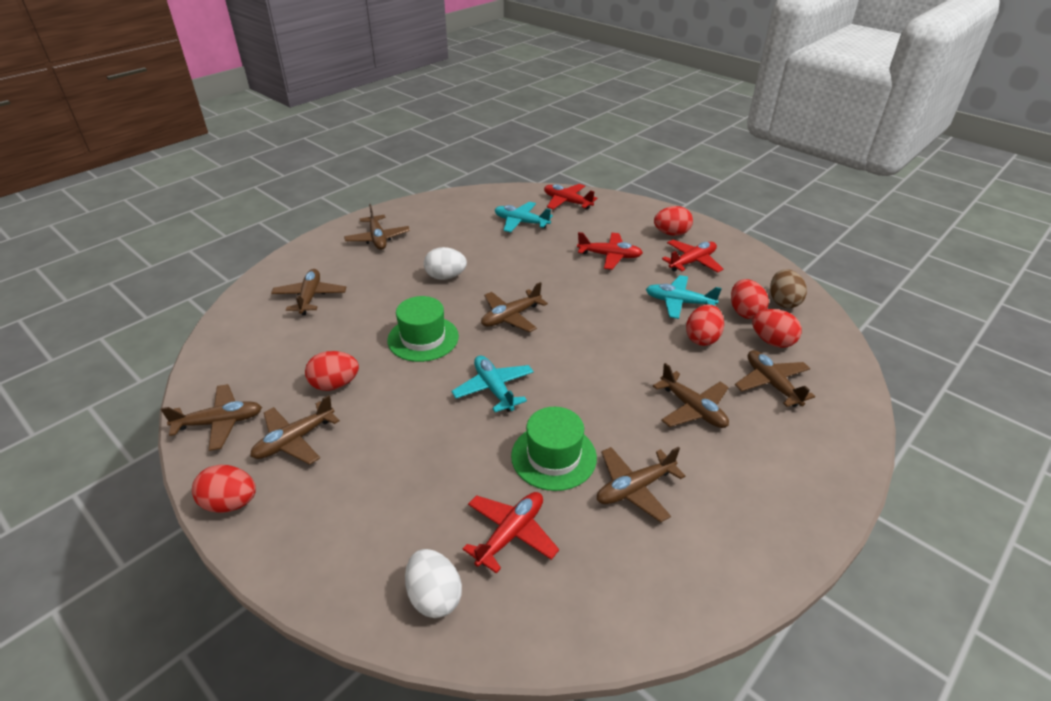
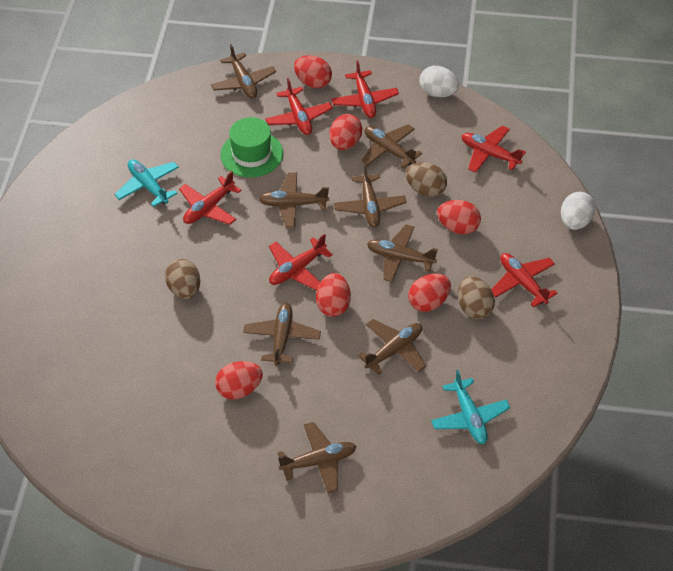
brown egg: [770,269,807,308] = 1 -> [165,259,200,299] [406,162,447,197] [458,276,495,319] = 3
green hat: [387,296,459,362] [511,407,597,491] = 2 -> [220,117,283,177] = 1
red plane: [462,492,559,574] [544,184,597,209] [577,232,643,270] [662,240,724,273] = 4 -> [179,171,242,225] [265,78,333,135] [269,234,333,291] [331,60,399,118] [461,126,526,173] [491,253,558,307] = 6
turquoise plane: [452,355,534,412] [495,202,553,232] [646,275,722,319] = 3 -> [115,159,179,207] [431,370,510,444] = 2

